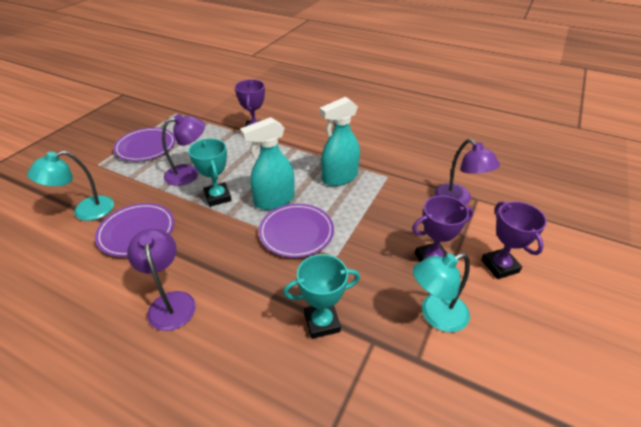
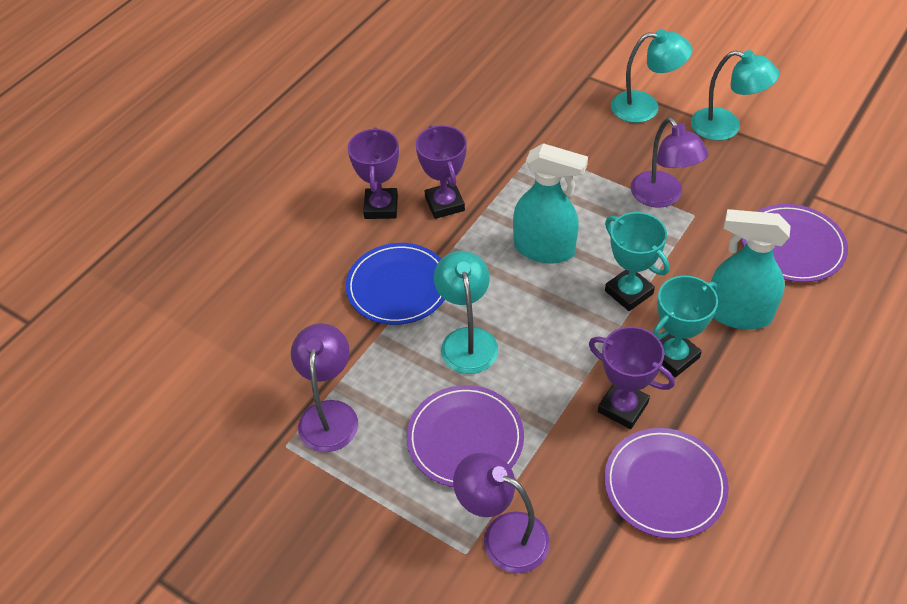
blue plate: none = 0 -> [346,243,445,325] = 1
turquoise lamp: [27,151,114,221] [413,253,470,332] = 2 -> [434,251,498,374] [611,29,693,123] [691,50,779,141] = 3

